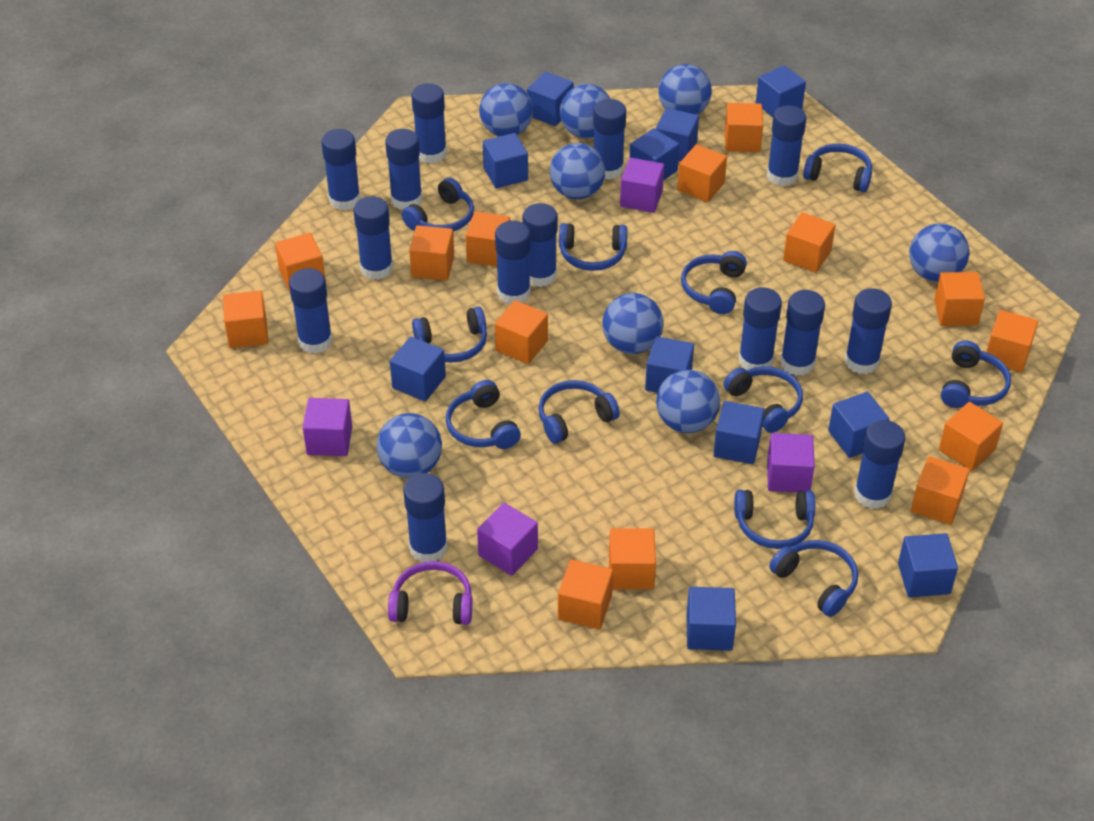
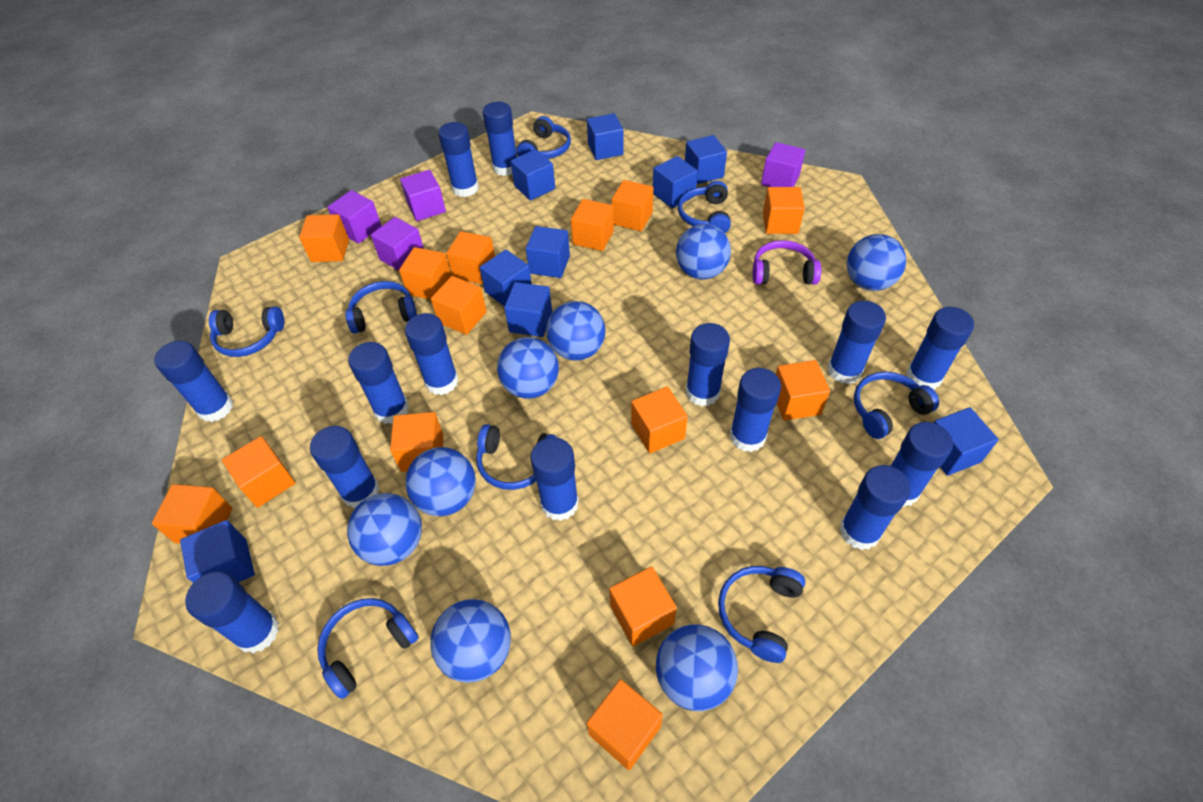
blue cube: [390,336,446,401] [483,133,528,189] [527,72,573,126] [630,128,680,180] [645,336,694,393] [656,108,699,161] [686,587,736,651] [713,401,764,464] [756,65,806,117] [828,392,889,458] [898,533,958,597] = 11 -> [180,520,255,583] [480,249,532,307] [504,282,552,337] [510,149,555,201] [526,226,570,278] [587,113,624,160] [653,156,698,208] [685,135,727,184] [934,407,999,476] = 9
blue headphones: [402,178,474,232] [412,307,487,363] [446,380,521,449] [538,380,620,444] [559,223,627,271] [681,251,747,314] [724,366,803,433] [734,490,815,549] [769,540,858,617] [803,144,872,192] [941,340,1011,408] = 11 -> [209,306,284,357] [317,598,419,699] [345,281,417,334] [476,424,556,490] [517,116,571,159] [678,181,731,233] [718,566,805,663] [854,372,939,439] = 8

